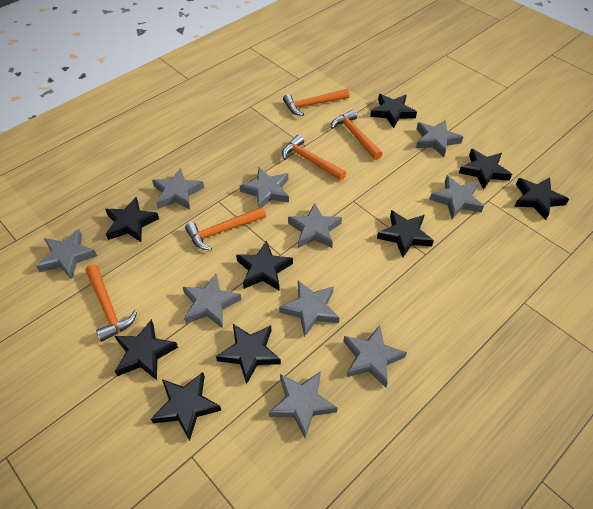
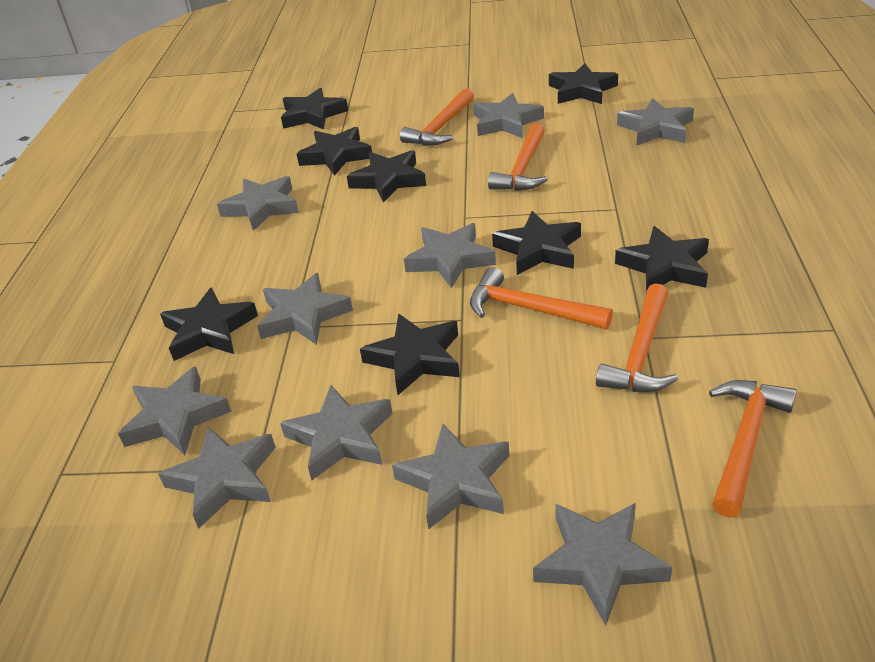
black star: [105,197,159,242] [115,319,178,380] [151,372,221,441] [216,324,281,385] [236,240,293,291] [370,94,417,128] [377,210,434,257] [459,149,512,190] [514,177,569,220] = 9 -> [160,287,258,361] [281,88,348,130] [297,127,372,175] [347,150,426,202] [360,314,460,395] [492,211,581,275] [549,63,618,104] [615,226,709,293] = 8

